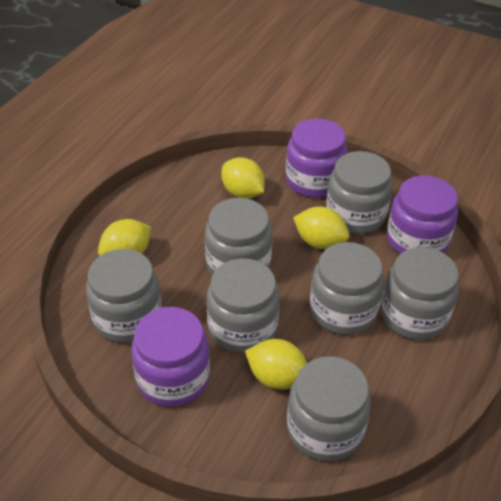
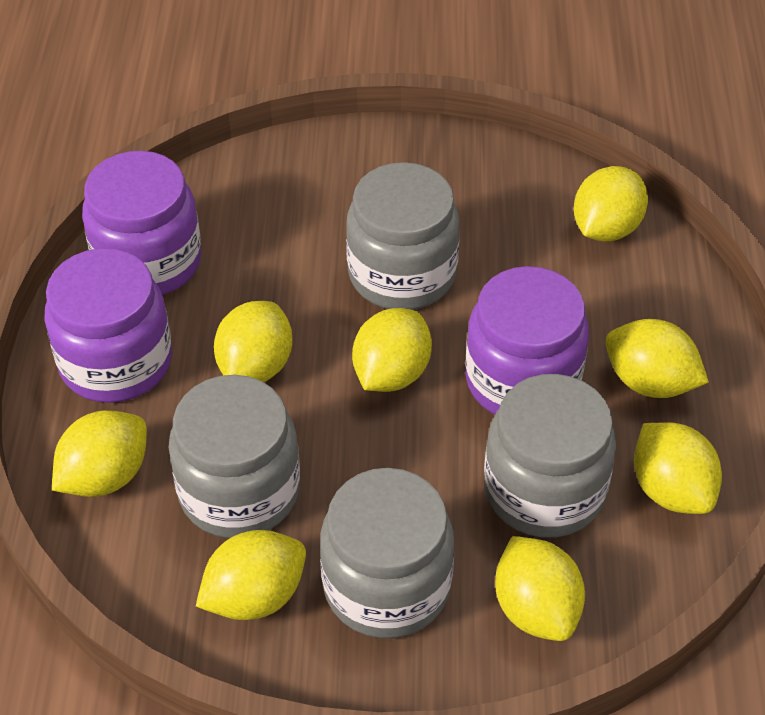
grey jar: [86,249,162,343] [205,198,273,276] [206,258,280,353] [287,356,371,461] [310,242,384,335] [326,151,393,234] [381,247,459,340] = 7 -> [169,375,300,539] [320,468,454,638] [346,162,460,310] [484,374,616,538] = 4
yellow lemon: [98,219,151,256] [222,157,265,199] [245,339,307,390] [293,207,349,249] = 4 -> [52,410,147,497] [196,530,306,620] [214,301,292,382] [352,308,432,392] [495,536,585,641] [573,166,648,242] [605,319,709,398] [634,422,722,514] = 8

